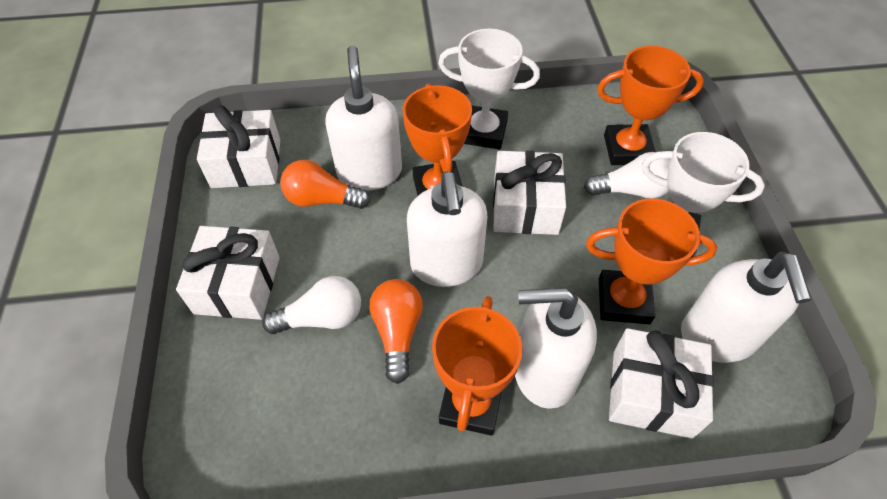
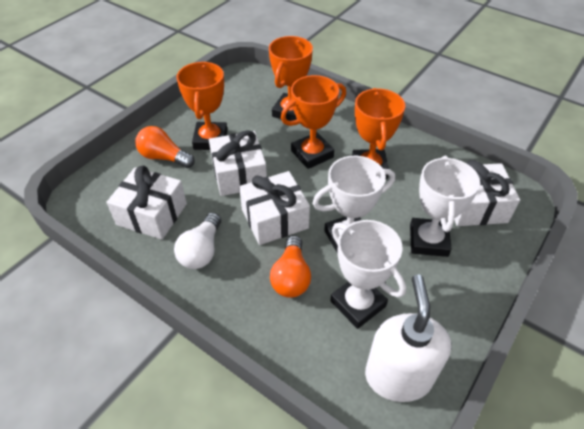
white light bulb: [262,276,361,334] [584,152,670,198] = 2 -> [174,213,221,269] = 1
white soap dispenser: [325,46,402,191] [407,171,487,287] [515,287,597,409] [681,252,812,363] = 4 -> [365,274,451,402] = 1
white trophy: [438,29,540,150] [642,132,765,257] = 2 -> [312,156,395,252] [330,220,406,329] [410,156,480,257] = 3

